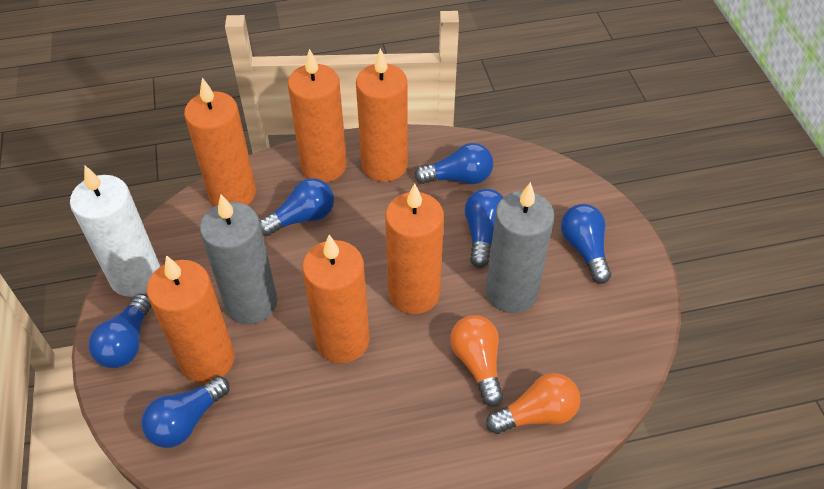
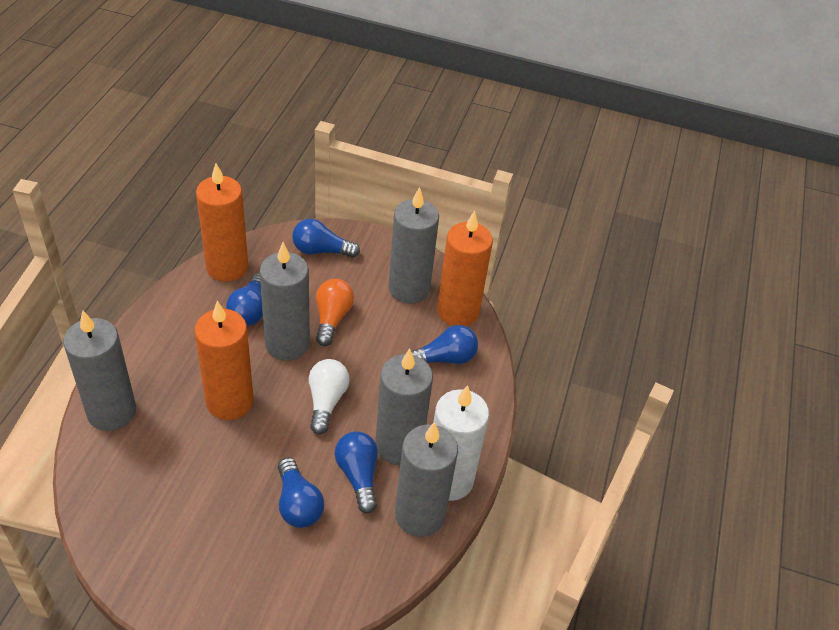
blue light bulb: [88,294,152,368] [141,376,230,448] [260,178,334,236] [414,143,493,184] [465,188,503,268] [561,204,611,284] = 6 -> [226,273,263,326] [278,457,324,528] [292,219,360,258] [335,432,378,513] [411,325,478,364] = 5
grey candle: [200,194,277,324] [486,182,554,313] = 2 -> [63,311,136,431] [260,242,310,360] [375,348,433,465] [389,187,439,304] [395,422,458,537] = 5
orange candle: [147,255,235,383] [184,78,256,206] [288,49,347,182] [302,235,370,363] [356,48,408,182] [385,183,444,314] = 6 -> [195,301,253,420] [196,163,248,282] [437,211,493,326] = 3
orange light bulb: [450,315,503,407] [486,373,580,434] = 2 -> [316,279,354,346] = 1
white light bulb: none = 0 -> [309,359,350,434] = 1

